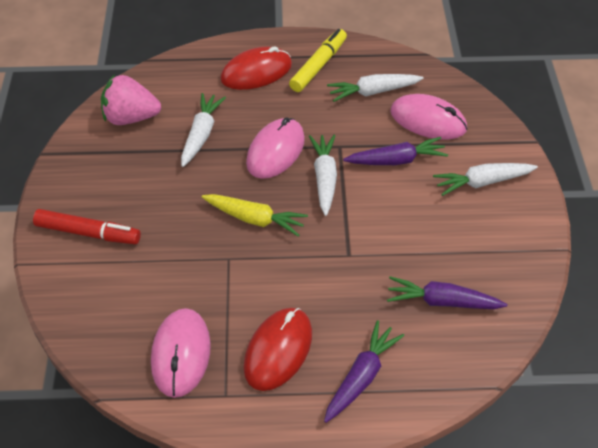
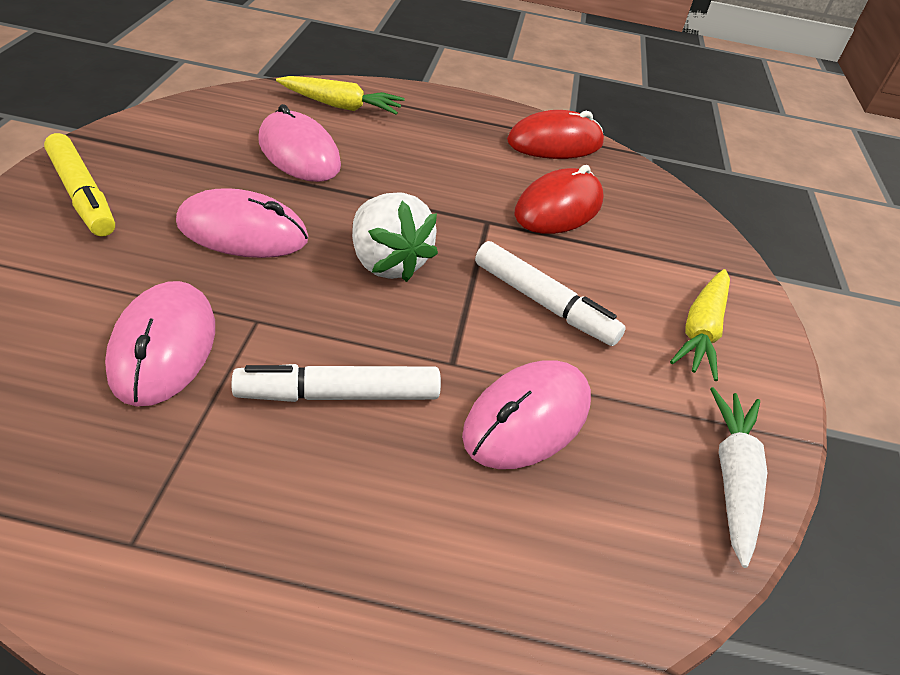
pink mouse: [151,308,211,398] [246,117,305,179] [390,94,467,140] = 3 -> [105,281,215,407] [176,188,308,258] [258,104,341,182] [462,360,591,469] = 4
pink strawberry: [101,75,161,125] = 1 -> none = 0
purple carrot: [324,320,404,423] [343,137,448,165] [387,276,507,309] = 3 -> none = 0
red marker: [33,209,141,244] = 1 -> none = 0
white carrot: [181,93,226,167] [309,135,337,216] [327,74,424,102] [433,163,538,196] = 4 -> [710,387,767,568] = 1
white marker: none = 0 -> [232,364,441,402] [475,241,626,346] = 2
white strawberry: none = 0 -> [352,192,438,282] = 1
yellow carrot: [202,194,308,237] = 1 -> [276,76,405,115] [670,269,730,381] = 2

